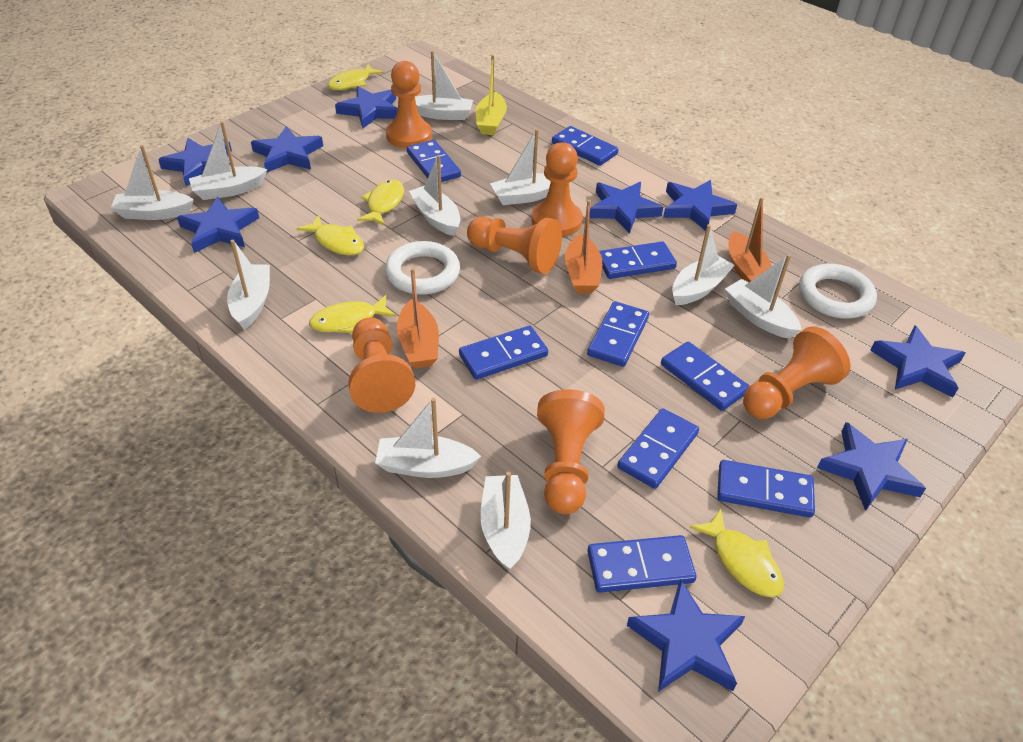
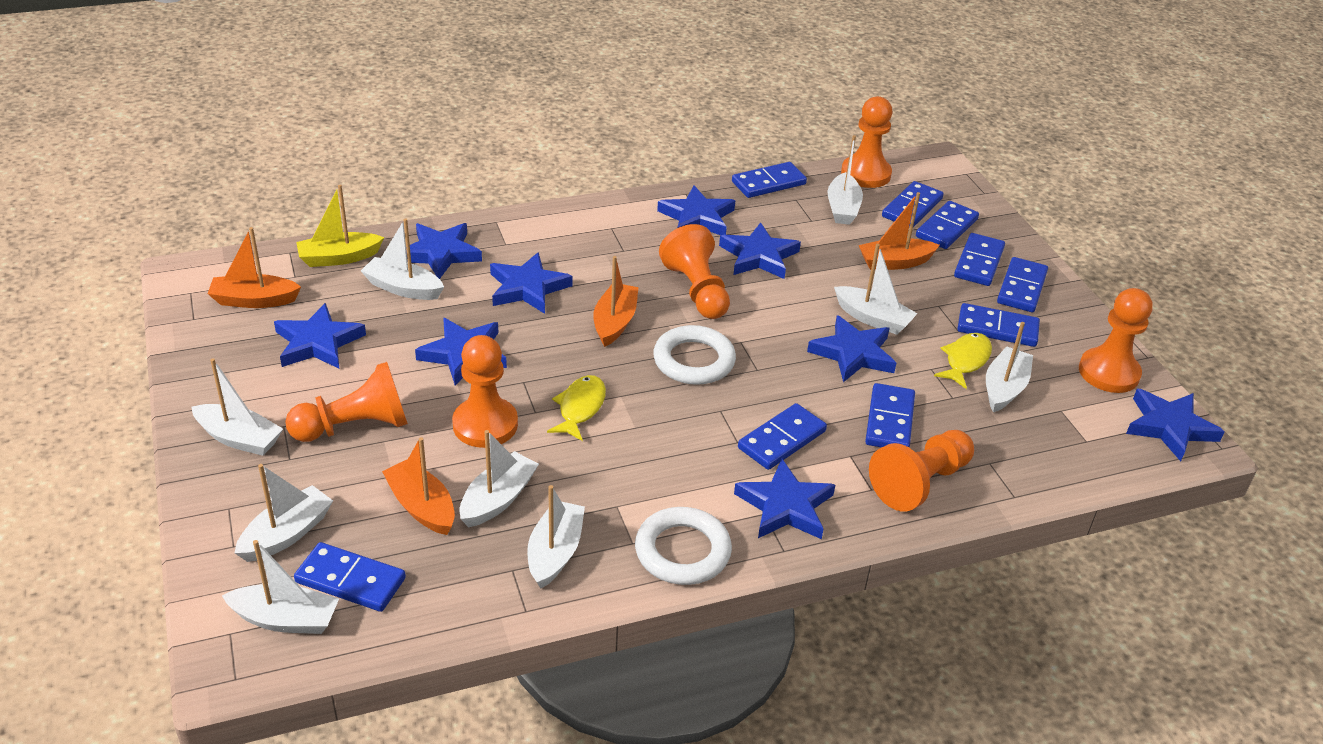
orange boat: [397,268,439,368] [565,200,602,293] [729,197,772,282] = 3 -> [207,227,301,308] [382,437,455,535] [593,256,639,347] [858,192,940,270] = 4
white boat: [111,145,194,220] [189,121,267,200] [227,240,270,330] [375,398,481,478] [409,155,460,236] [415,51,473,120] [481,472,531,571] [490,129,551,205] [672,224,735,305] [725,254,801,339] = 10 -> [192,358,283,456] [222,540,339,634] [235,464,333,562] [361,218,444,300] [460,430,539,527] [527,485,585,589] [828,135,863,225] [834,244,918,335] [986,322,1033,412] = 9
yellow fish: [297,215,364,255] [309,295,396,333] [328,64,384,90] [357,180,404,226] [690,509,784,597] = 5 -> [547,375,606,441] [934,333,992,389] = 2

